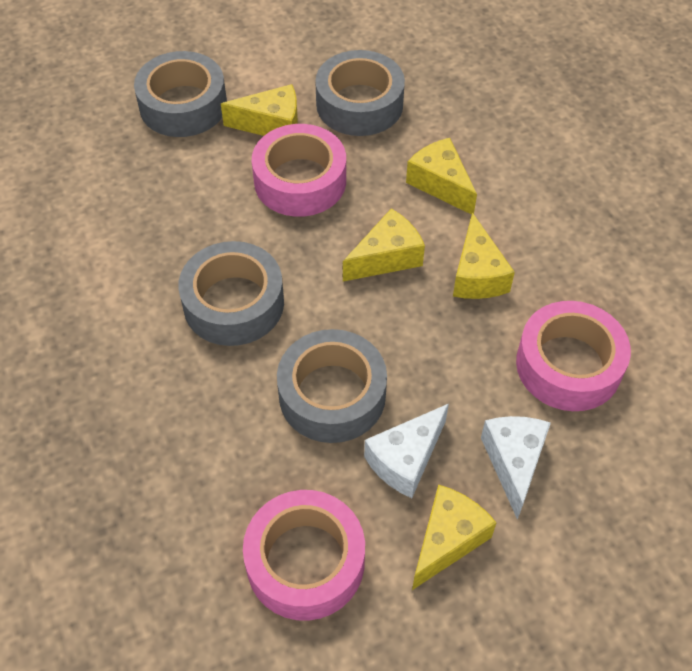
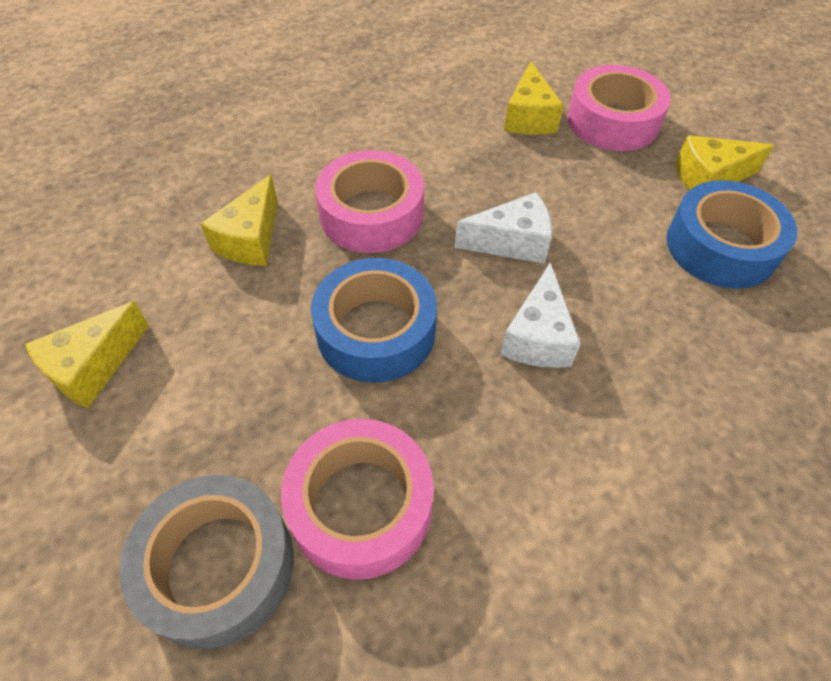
blue tape: none = 0 -> [311,258,437,383] [666,180,797,289] = 2
grey tape: [134,51,227,137] [178,241,284,346] [277,329,387,443] [315,50,405,136] = 4 -> [120,475,294,650] = 1
yellow cheese: [221,84,298,136] [343,208,425,281] [406,138,477,215] [412,484,497,590] [453,212,515,299] = 5 -> [25,301,149,408] [200,175,278,266] [504,61,564,135] [675,135,774,190] = 4

